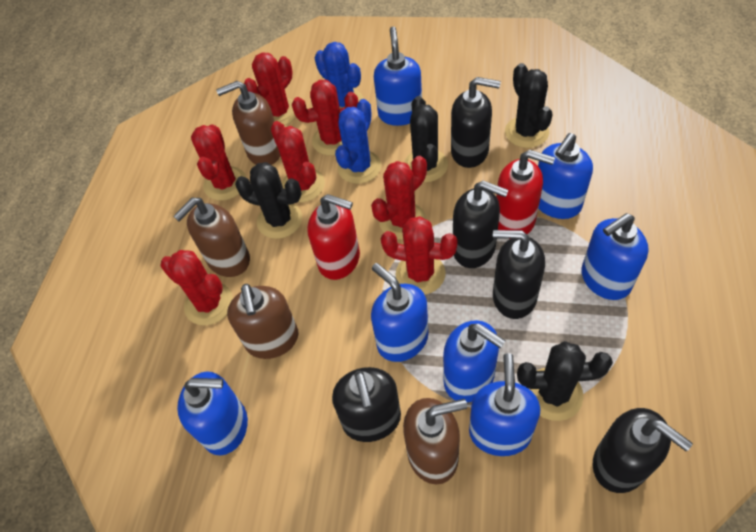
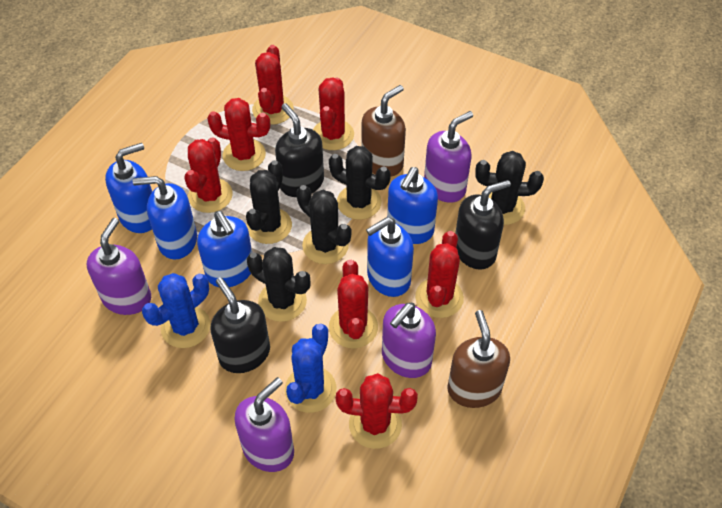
black cactus: [235,162,302,239] [404,96,448,182] [505,63,553,148] [517,341,613,421] = 4 -> [246,160,292,244] [247,247,311,322] [296,185,352,264] [329,146,391,220] [475,151,544,225] = 5
black soap dispenser: [332,367,401,442] [451,77,501,168] [453,181,509,268] [493,230,545,319] [593,408,693,493] = 5 -> [210,277,270,373] [275,103,324,197] [455,180,511,270] = 3
blue soap dispenser: [177,372,248,455] [371,263,429,362] [374,26,422,126] [443,320,506,402] [469,353,540,456] [538,133,593,219] [581,213,649,300] = 7 -> [105,143,152,233] [133,176,197,260] [197,211,252,287] [366,217,414,297] [387,167,438,244] = 5
brown soap dispenser: [173,198,250,277] [216,81,280,165] [227,284,299,359] [403,398,467,485] = 4 -> [361,85,406,177] [447,310,510,408] = 2
purple soap dispenser: none = 0 -> [87,218,151,315] [234,377,294,472] [382,302,436,378] [424,111,473,203] = 4
red soap dispenser: [307,194,360,280] [496,150,555,234] = 2 -> none = 0

